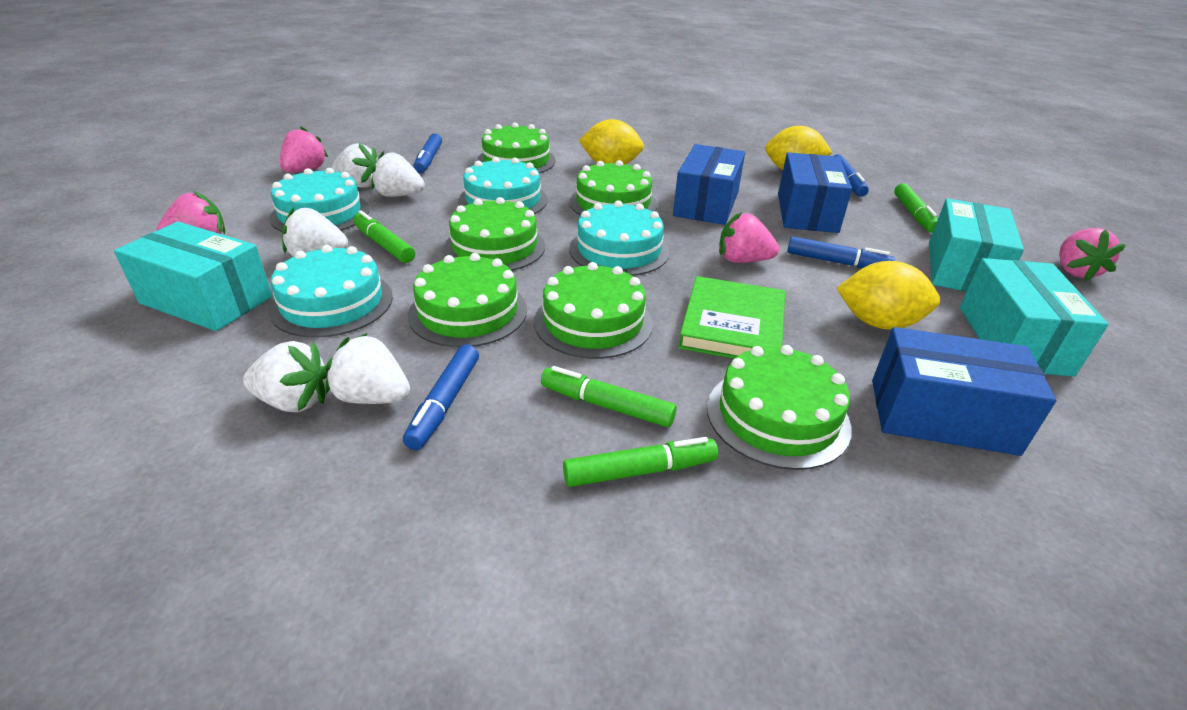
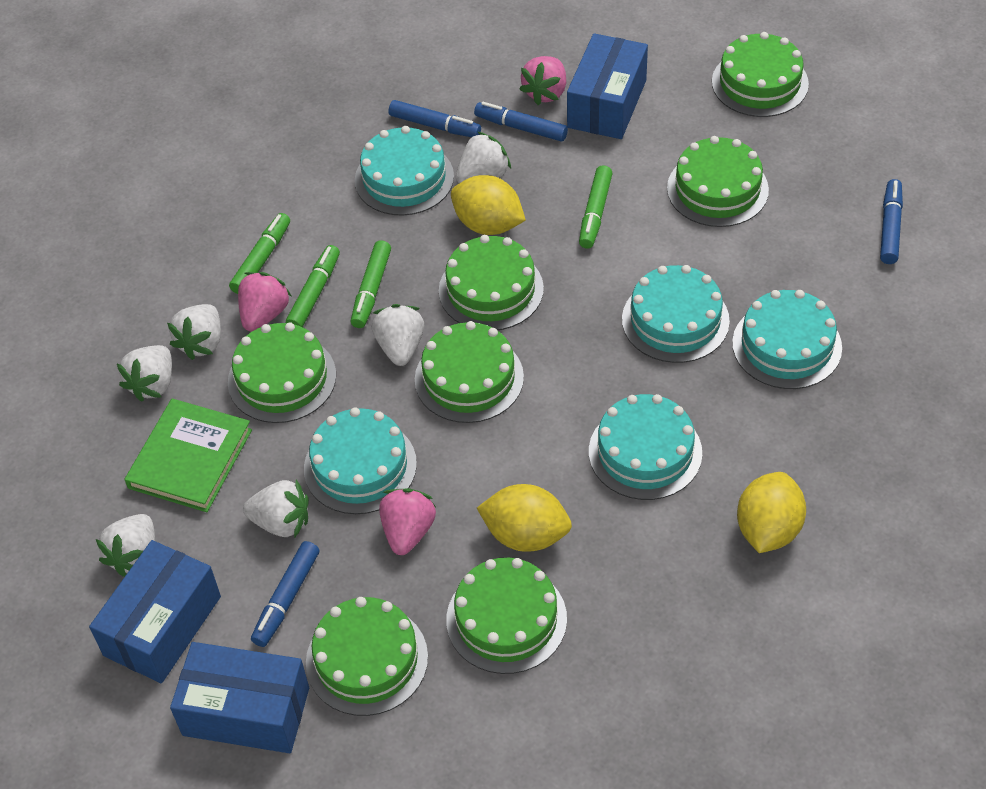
green cake: [408,253,527,347] [444,197,545,271] [477,122,556,173] [534,262,653,359] [569,160,657,216] [707,345,852,470] = 6 -> [228,322,336,423] [306,597,428,716] [415,321,524,423] [439,235,544,330] [446,558,567,674] [667,136,769,227] [712,32,809,117] = 7
pink strawberry: [156,191,225,234] [280,127,328,173] [719,212,779,263] [1059,228,1126,281] = 4 -> [238,272,291,332] [379,488,436,555] [519,56,566,105] = 3
turquoise box: [114,222,272,331] [929,199,1024,292] [960,258,1108,377] = 3 -> none = 0
turquoise cake: [269,168,369,232] [269,245,393,338] [458,157,548,214] [569,200,669,276] = 4 -> [304,407,417,514] [355,126,454,216] [589,394,702,500] [622,265,730,363] [732,290,842,389] = 5
white strawberry: [243,341,328,412] [282,207,348,257] [326,333,410,404] [332,143,378,188] [371,151,425,197] = 5 -> [96,514,155,577] [117,345,172,402] [167,304,221,360] [243,479,309,537] [372,304,424,366] [456,132,511,183] = 6

